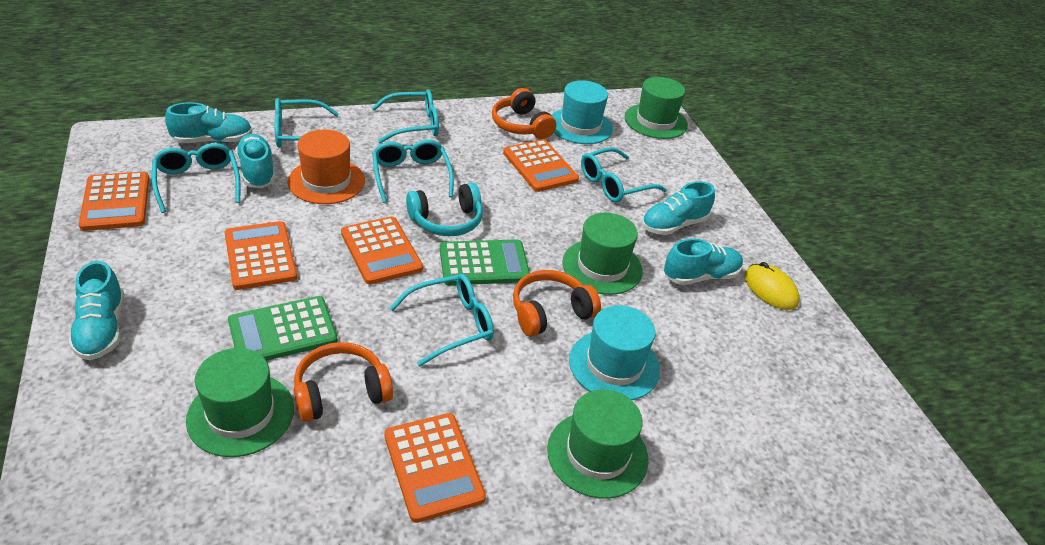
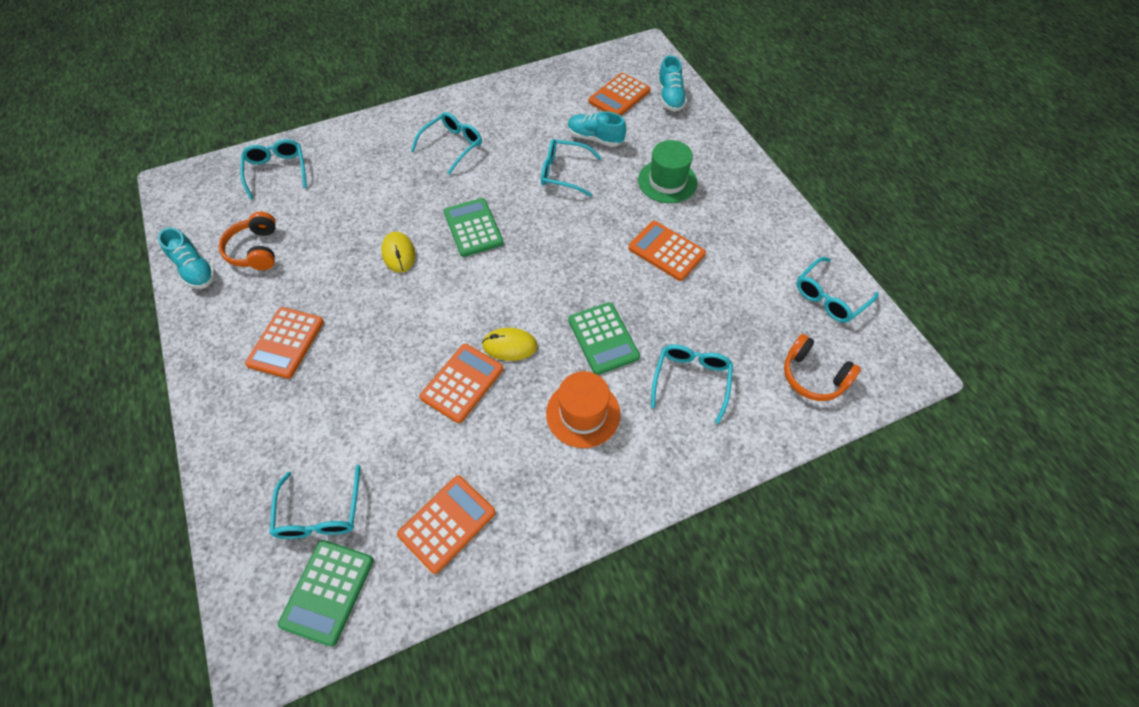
green calculator: [228,296,338,361] [440,239,530,285] = 2 -> [278,540,374,647] [444,198,504,257] [568,302,640,375] = 3
green hat: [186,348,294,457] [547,389,649,499] [562,213,643,295] [625,77,688,139] = 4 -> [638,140,697,203] = 1
orange headphones: [294,342,393,422] [492,88,556,139] [513,270,601,337] = 3 -> [218,212,276,270] [784,334,861,401] = 2
turquoise hat: [552,80,613,144] [569,305,660,400] = 2 -> none = 0
turquoise headphones: [406,183,483,236] = 1 -> none = 0
turquoise shoe: [69,261,124,360] [165,102,253,143] [235,134,275,188] [641,181,715,235] [664,238,743,285] = 5 -> [158,227,216,289] [568,111,626,147] [658,55,687,112] = 3
yellow mouse: [744,262,800,310] = 1 -> [381,232,415,273] [482,328,538,361] = 2

